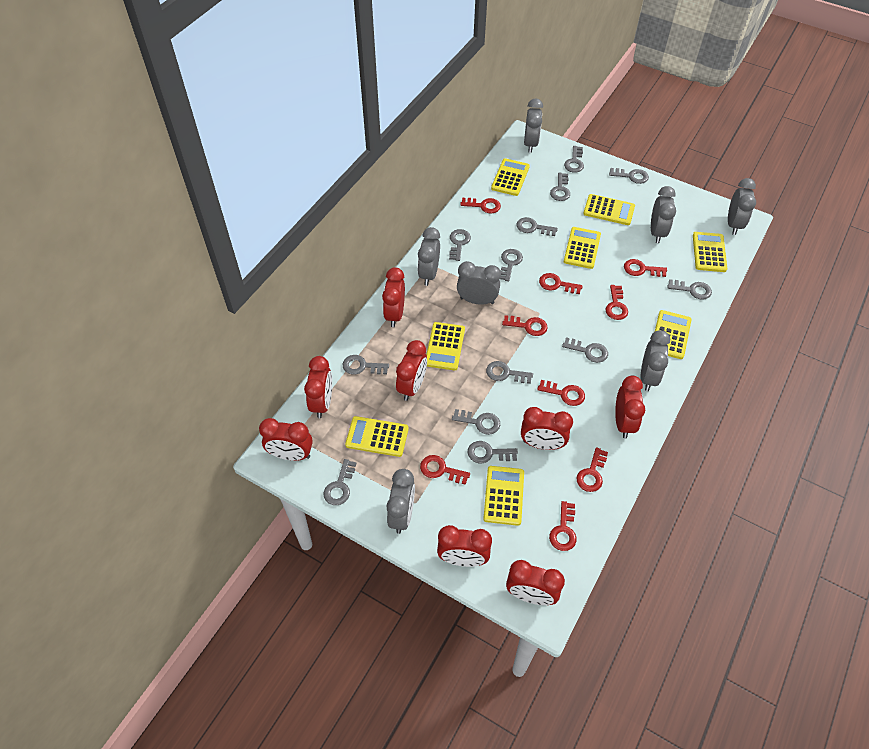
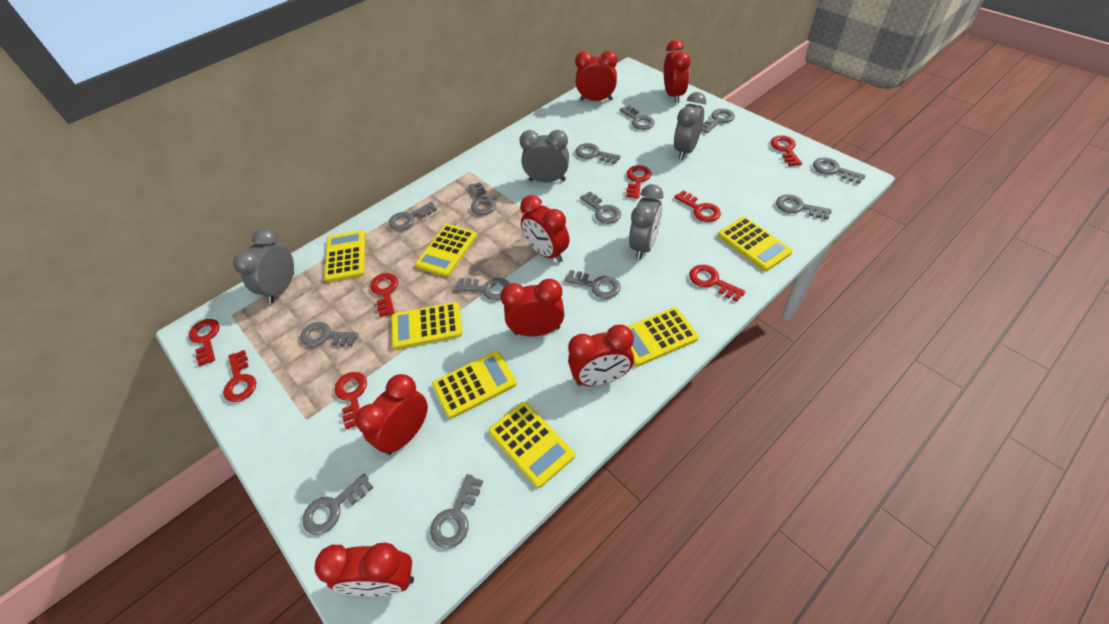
grey clock: [387,469,415,534] [418,227,440,286] [457,261,501,305] [524,99,543,153] [641,330,670,391] [651,186,676,243] [728,178,756,235] = 7 -> [233,229,294,303] [520,130,569,182] [629,184,663,260] [674,92,706,160] = 4
red clock: [259,418,313,461] [304,356,332,418] [382,267,405,327] [396,340,427,401] [437,525,492,567] [506,560,565,605] [521,407,573,450] [615,376,645,438] = 8 -> [314,542,414,596] [355,374,428,455] [500,279,565,336] [520,195,570,263] [568,325,634,386] [575,51,617,101] [664,40,691,103] = 7
red key: [420,455,470,485] [460,198,501,214] [502,315,548,336] [537,380,585,406] [539,273,583,294] [549,501,577,551] [576,447,608,492] [605,285,628,320] [624,259,667,277] = 9 -> [189,319,220,366] [223,350,256,402] [335,372,367,429] [370,273,398,317] [626,165,651,198] [674,190,721,222] [689,265,746,301] [770,135,802,166] = 8
yellow calculator: [345,416,409,457] [426,322,465,371] [483,466,524,526] [491,158,530,196] [564,227,601,269] [583,194,635,225] [655,310,692,359] [693,232,727,272] = 8 -> [324,230,365,282] [391,302,463,349] [415,224,477,277] [432,351,517,419] [489,402,575,488] [627,307,699,366] [718,217,793,271] = 7

